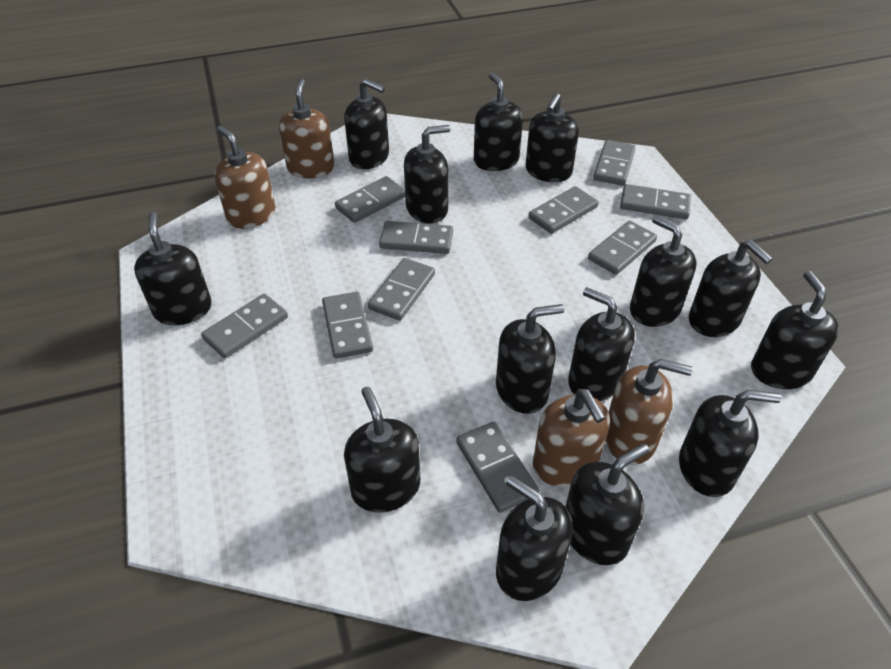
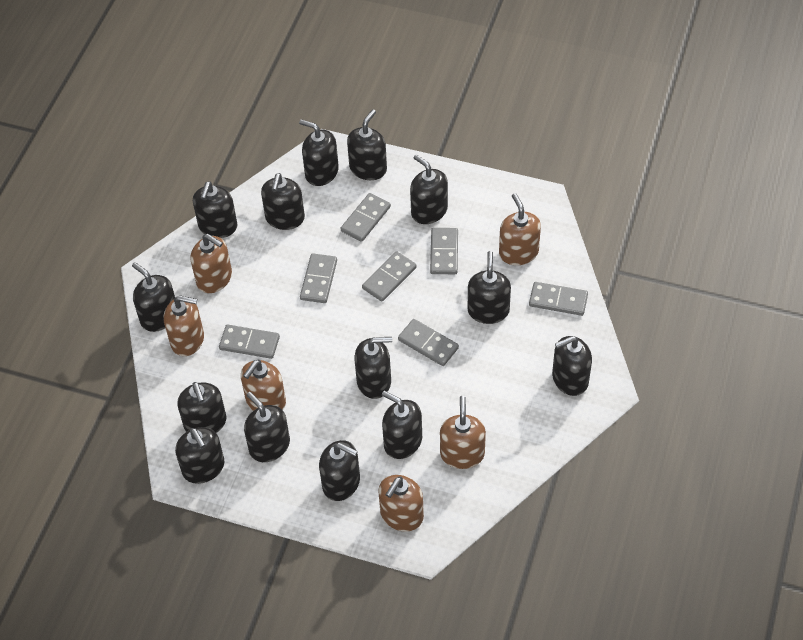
brown soap dispenser: [215,126,276,228] [279,79,335,178] [533,389,610,487] [605,359,693,465] = 4 -> [164,295,204,356] [191,234,232,293] [241,360,286,411] [378,475,424,532] [440,396,486,469] [499,193,541,265] = 6
grey domino: [201,294,288,358] [322,292,373,359] [335,176,405,223] [368,258,435,321] [379,221,453,254] [456,422,539,513] [528,186,599,234] [588,220,657,275] [593,140,636,186] [620,184,691,219] = 10 -> [219,325,280,359] [300,253,337,303] [341,193,391,242] [362,251,417,302] [398,319,459,366] [430,228,458,274] [529,282,588,316] = 7

